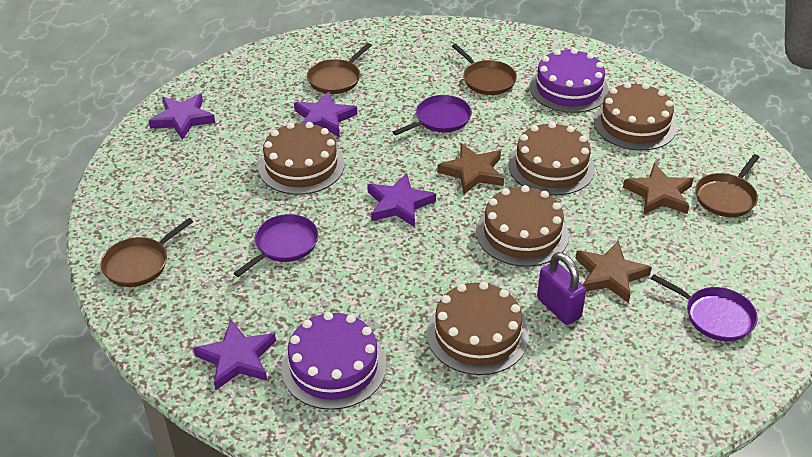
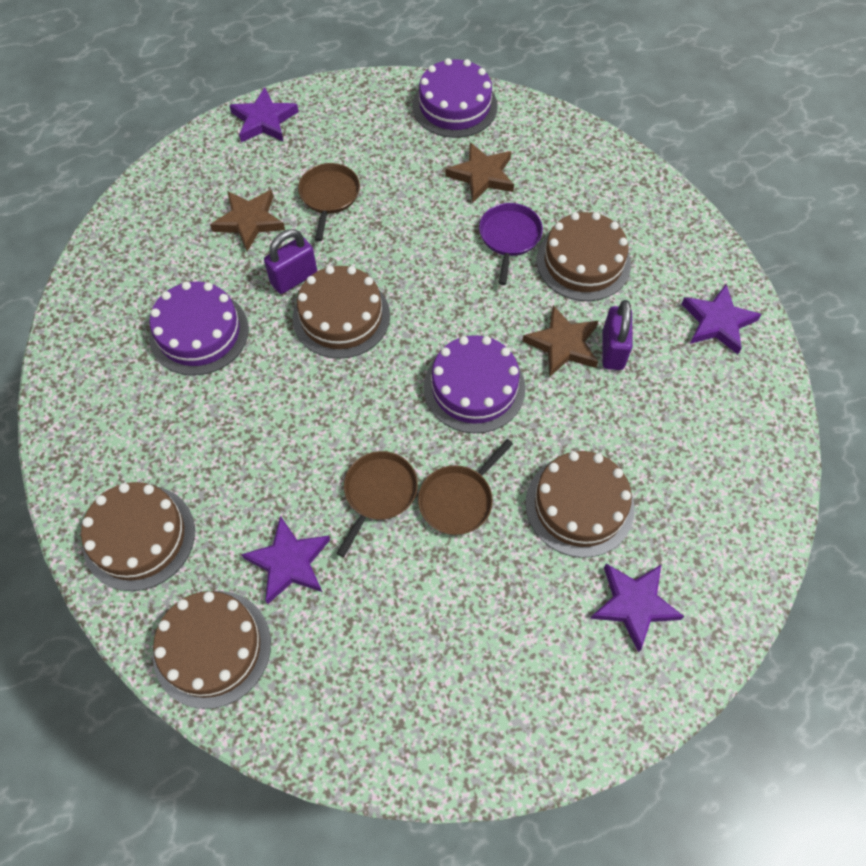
brown pan: [101,218,193,287] [307,43,372,94] [452,44,517,95] [695,154,760,217] = 4 -> [298,163,360,241] [336,451,418,557] [418,439,513,535] = 3
purple cake: [281,312,386,410] [530,48,609,113] = 2 -> [149,281,249,376] [413,58,498,138] [424,335,526,433] = 3
purple padlock: [537,252,586,325] = 1 -> [264,229,317,294] [602,300,633,370] = 2
purple pan: [233,214,318,277] [393,95,472,135] [651,274,758,341] = 3 -> [479,203,543,285] = 1

